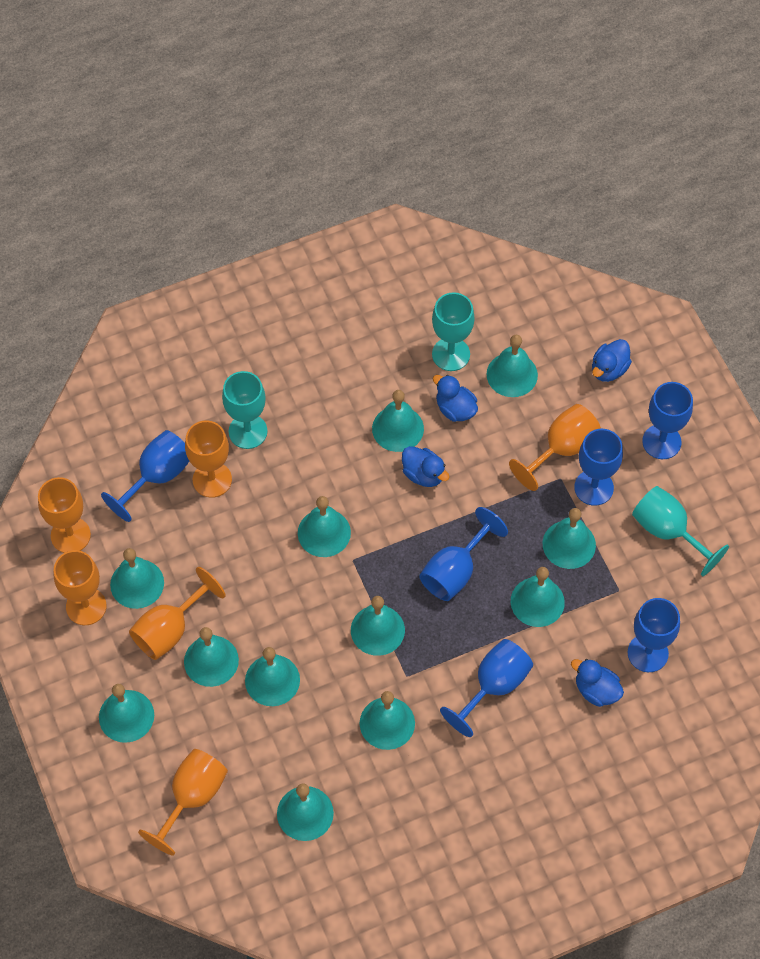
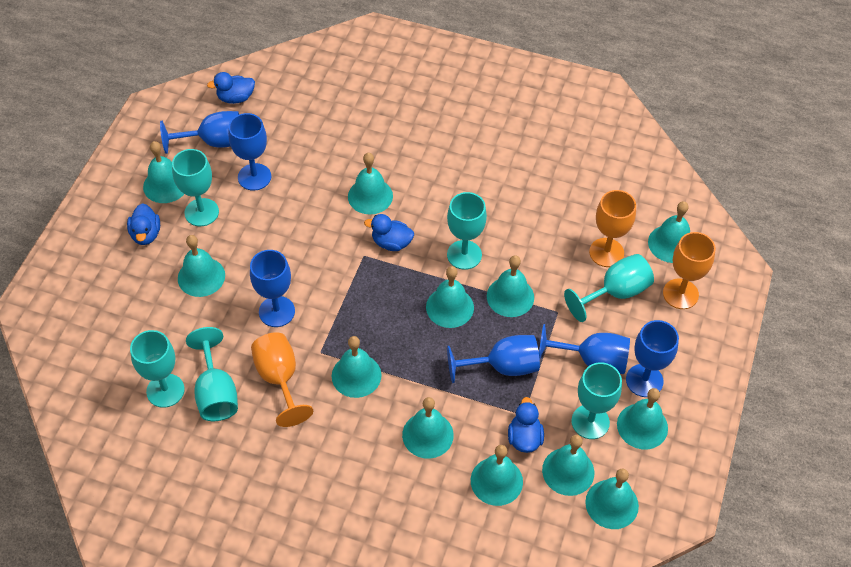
orange goblet: [38,477,91,553] [54,550,107,625] [129,567,226,660] [138,749,228,856] [185,420,232,498] [509,404,601,491] = 6 -> [251,332,313,427] [589,190,636,267] [663,232,716,309] = 3
turquoise goblet: [222,371,267,449] [432,292,475,371] [632,486,729,576] = 3 -> [130,330,185,408] [172,149,219,226] [186,327,238,421] [447,192,487,270] [564,254,654,322] [571,362,622,439] = 6

